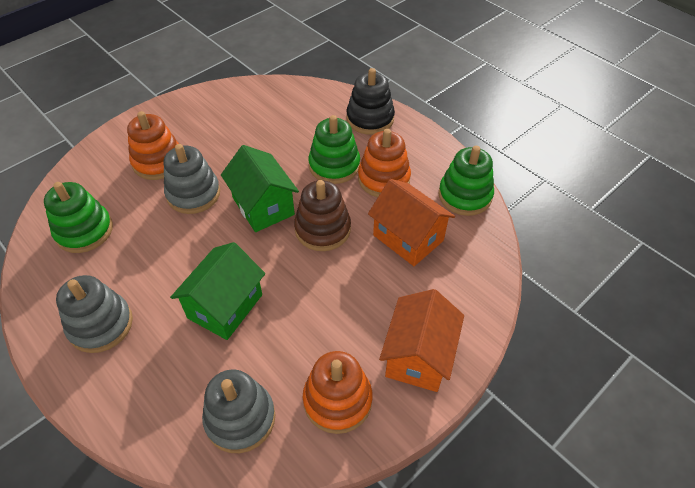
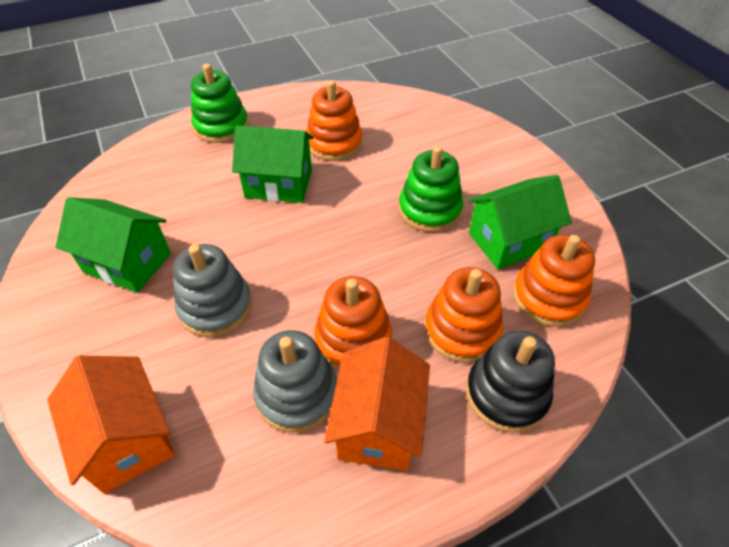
brown stacking toy: [294,180,351,251] = 1 -> none = 0
green house: [170,242,265,340] [221,145,299,232] = 2 -> [55,197,171,293] [232,125,314,203] [468,175,572,269] = 3
green stacking toy: [44,182,113,253] [308,115,360,184] [438,146,494,216] = 3 -> [191,64,249,143] [399,146,463,232] = 2
grey stacking toy: [56,275,133,353] [164,144,220,214] [202,369,275,453] = 3 -> [173,244,252,337] [253,330,337,432] = 2
orange stacking toy: [127,111,179,180] [303,351,372,434] [358,129,411,197] = 3 -> [306,80,362,161] [314,276,392,370] [424,267,503,363] [513,235,595,327] = 4

